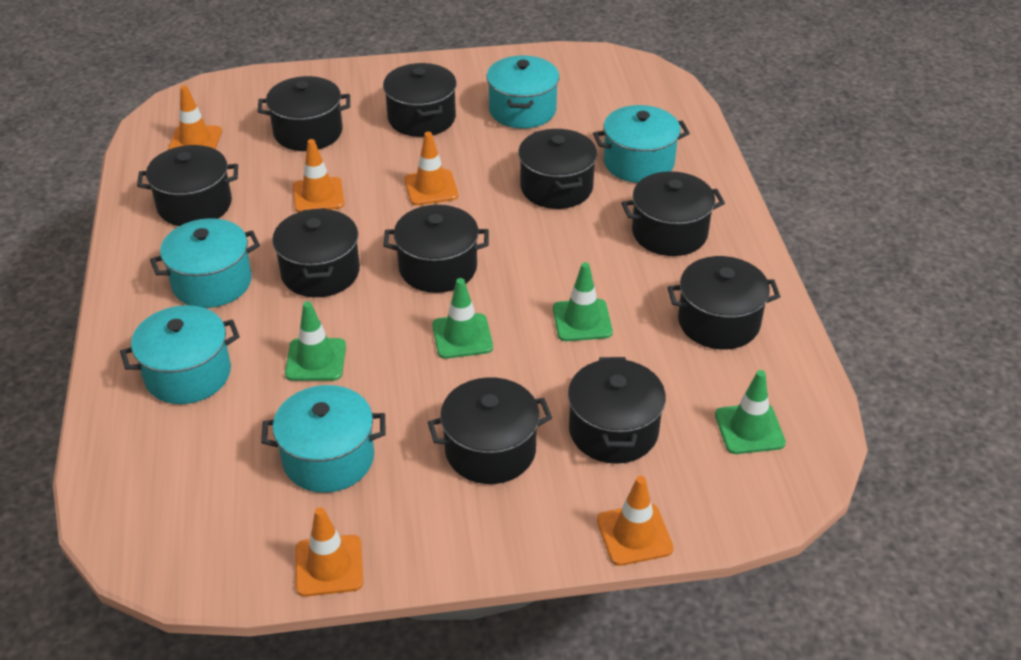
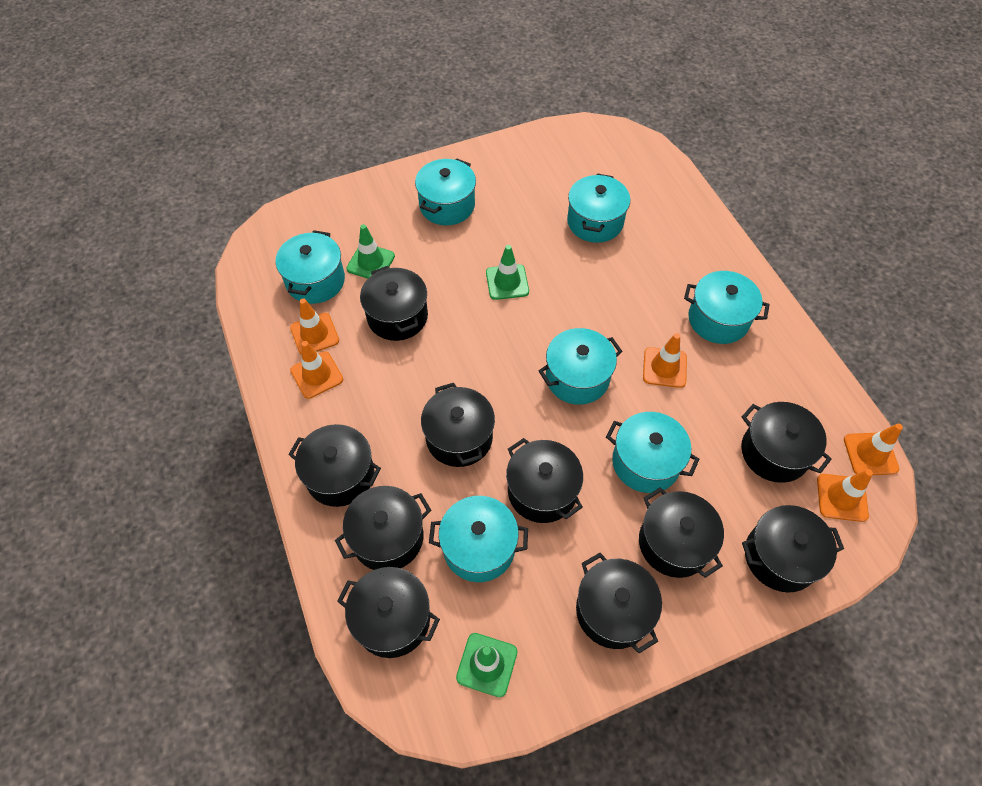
green traffic cone: [285,301,346,381] [432,278,493,359] [553,262,613,341] [715,370,786,454] = 4 -> [346,224,395,279] [456,633,517,697] [486,245,529,300] = 3
turquoise pot: [120,305,240,404] [150,218,260,308] [261,385,386,493] [487,55,559,128] [593,105,690,183] = 5 -> [276,230,345,304] [415,158,476,225] [429,496,528,582] [538,328,623,405] [567,173,630,243] [606,412,699,493] [684,271,770,344] = 7

